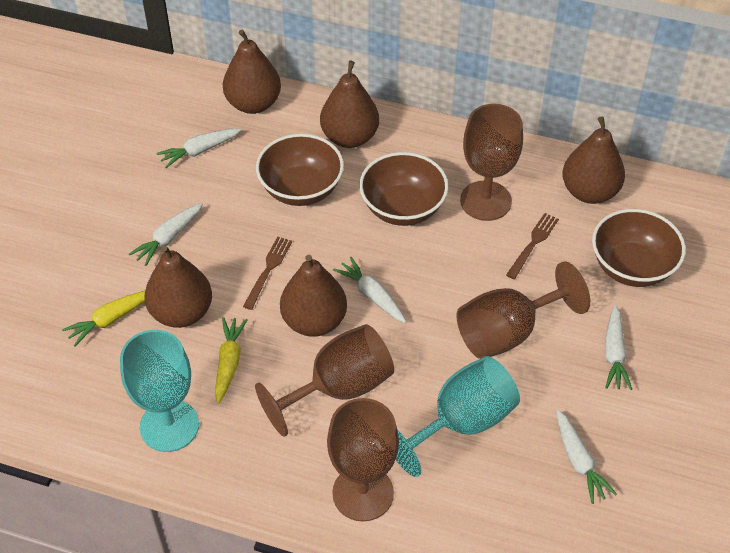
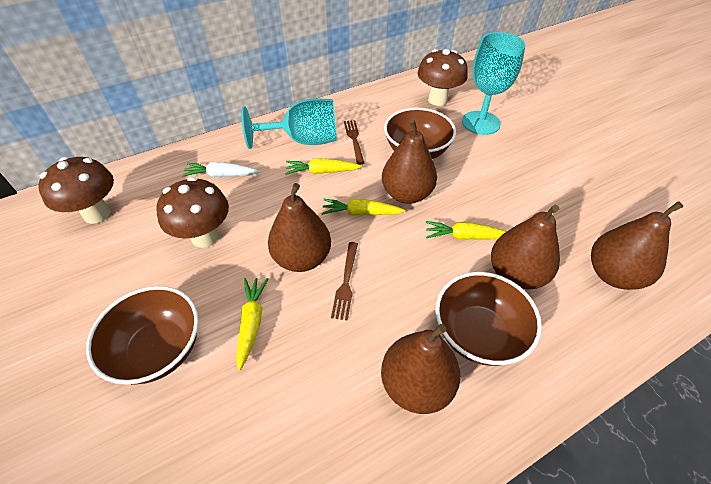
brown goblet: [255,324,394,437] [327,398,399,522] [456,261,590,359] [460,104,523,221] = 4 -> none = 0
brown mushroom: none = 0 -> [38,157,114,224] [156,177,229,248] [418,49,468,106] = 3
white carrot: [129,203,203,266] [156,128,242,168] [333,257,406,323] [556,410,617,504] [605,305,632,390] = 5 -> [182,162,260,178] = 1
yellow carrot: [62,291,145,346] [215,317,248,404] = 2 -> [236,278,268,371] [285,158,362,174] [322,199,405,216] [426,221,507,240] = 4

